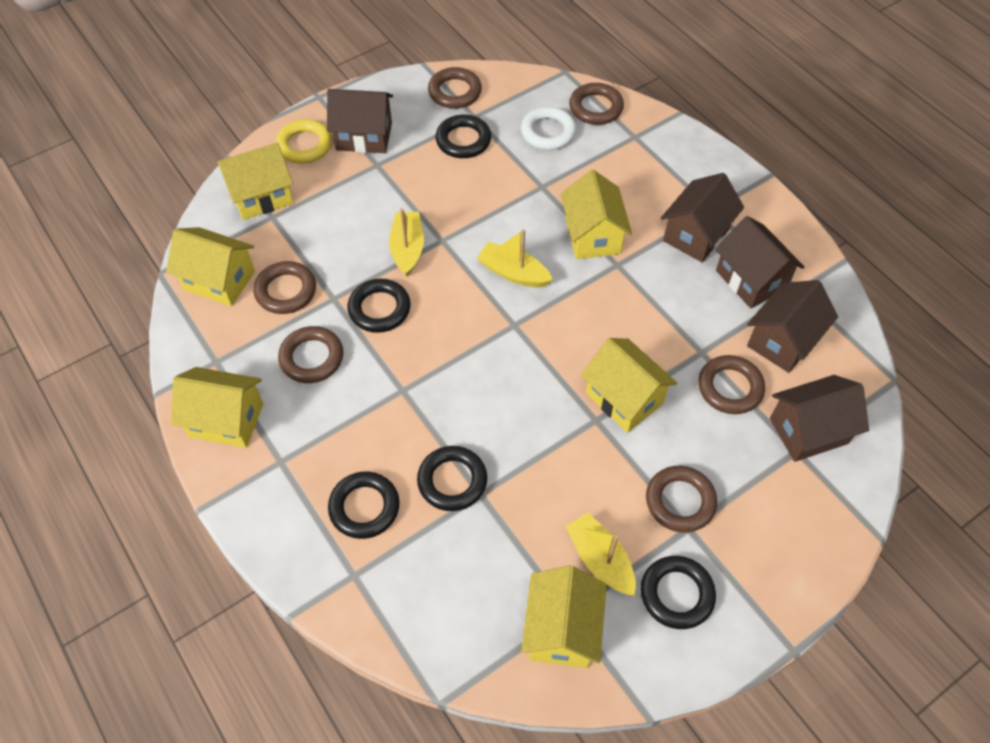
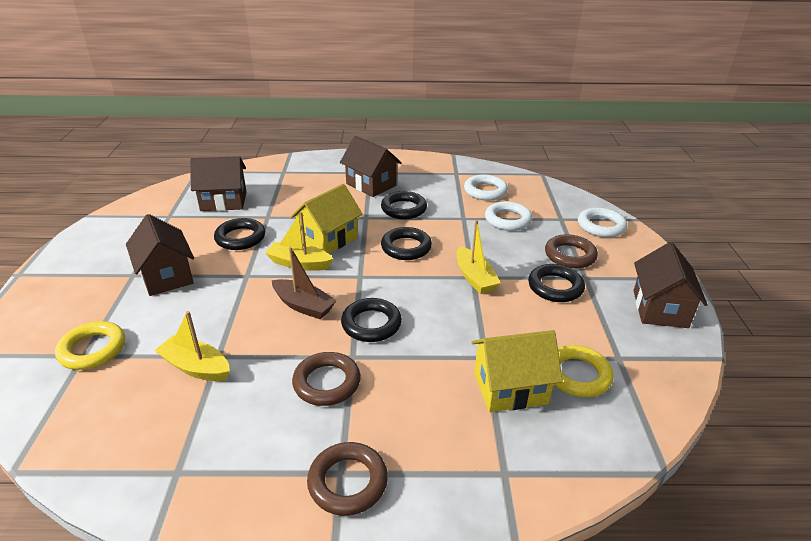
brown boat: none = 0 -> [272,247,337,319] = 1
brown house: [327,89,393,153] [661,173,744,262] [715,216,804,308] [747,280,838,373] [770,375,869,462] = 5 -> [126,214,194,296] [190,156,247,211] [340,136,402,197] [633,242,708,328] = 4
brown ring: [254,261,316,314] [278,326,344,383] [428,67,482,109] [569,83,624,125] [646,466,717,533] [698,355,765,414] = 6 -> [292,352,361,406] [307,442,388,516] [545,234,598,268] = 3
white ring: [521,107,576,150] = 1 -> [464,174,508,201] [485,201,533,231] [578,207,627,238] = 3
yellow house: [166,227,255,307] [171,367,263,448] [217,143,294,220] [521,565,607,669] [561,170,632,259] [581,338,677,433] = 6 -> [290,184,363,254] [471,330,563,412] = 2
yellow ring: [276,119,332,164] = 1 -> [55,321,125,370] [554,345,614,397] = 2

